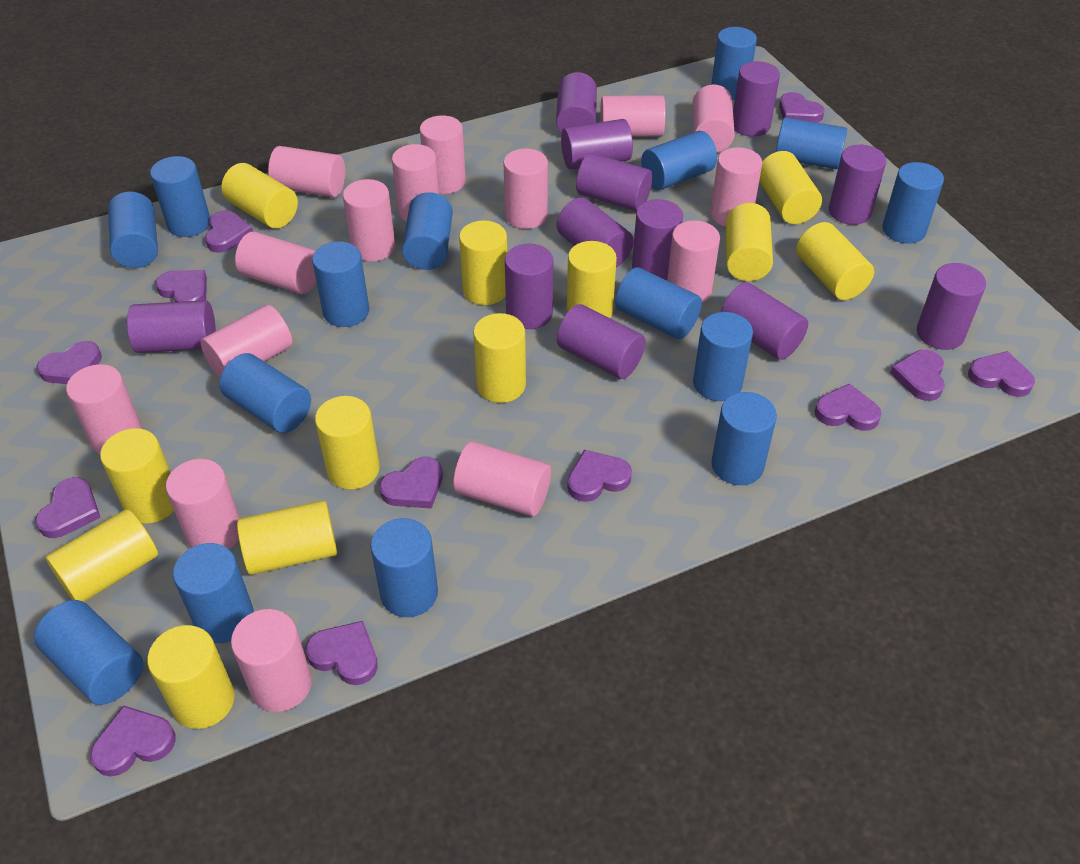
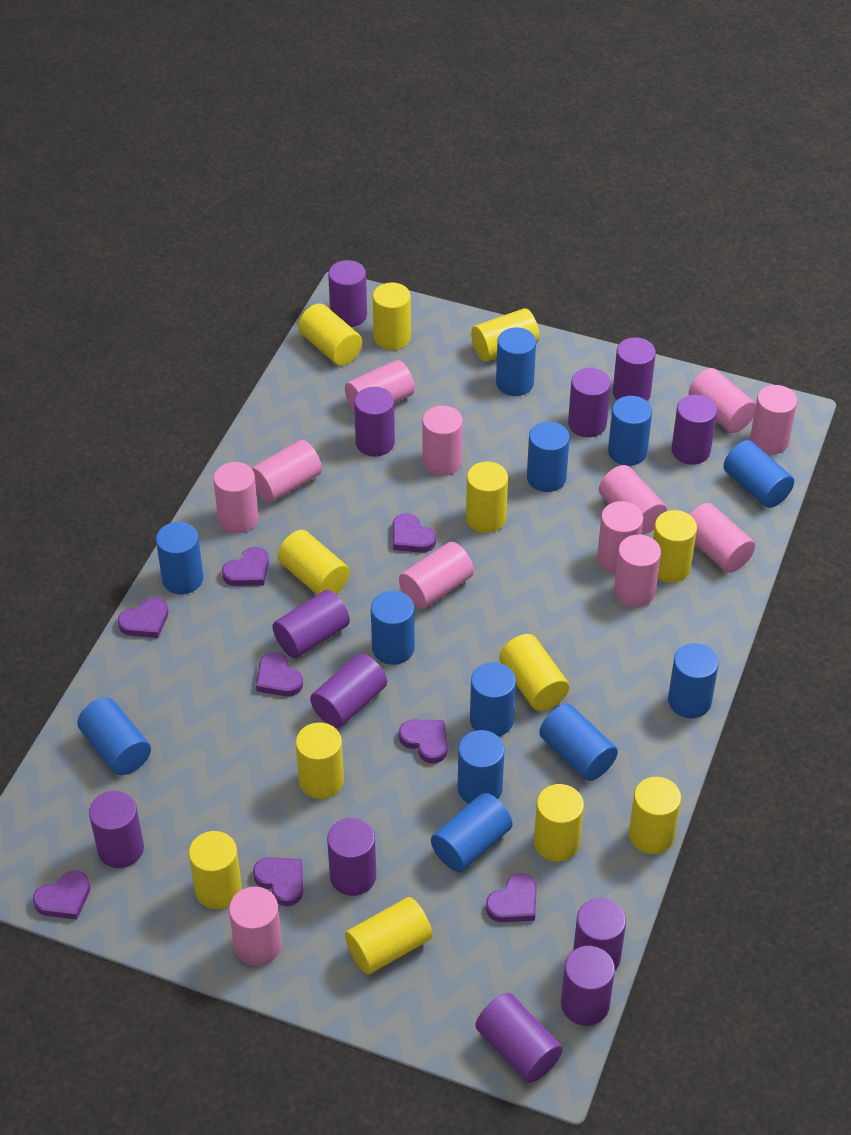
blue cylinder: [34,600,143,705] [108,192,158,268] [150,156,210,237] [173,543,254,643] [219,353,311,433] [312,241,369,327] [371,518,438,617] [402,192,453,270] [615,267,702,339] [641,131,717,190] [693,312,753,401] [711,27,757,100] [711,392,777,485] [776,117,847,169] [883,162,944,243] = 15 -> [77,698,151,775] [156,522,204,594] [371,591,415,665] [431,793,513,872] [458,730,505,804] [470,662,516,737] [496,327,536,396] [527,421,570,492] [539,704,618,781] [608,396,652,466] [668,643,719,718] [723,440,794,508] = 12
pink cylinder: [66,364,143,454] [166,459,240,549] [201,304,292,378] [231,609,312,712] [235,232,316,294] [268,146,345,198] [343,179,395,262] [392,144,439,222] [420,115,466,194] [453,441,551,516] [503,149,548,229] [600,95,666,137] [667,220,720,303] [693,85,735,152] [710,147,762,227] = 15 -> [213,462,259,533] [229,887,282,966] [251,440,322,503] [345,360,415,413] [399,542,474,609] [423,406,463,476] [597,501,643,573] [599,465,667,535] [614,534,661,607] [688,368,756,433] [690,503,755,573] [750,385,797,455] = 12
purple heart: [35,477,101,538] [37,341,102,384] [90,706,176,777] [155,270,207,302] [205,210,253,253] [305,621,378,685] [379,457,443,509] [567,450,632,502] [779,92,825,123] [815,384,882,431] [890,350,945,401] [968,351,1035,397] = 12 -> [33,870,91,919] [118,597,168,638] [222,547,269,586] [253,857,303,906] [256,652,303,697] [393,513,436,553] [399,720,448,764] [486,873,537,922] = 8

